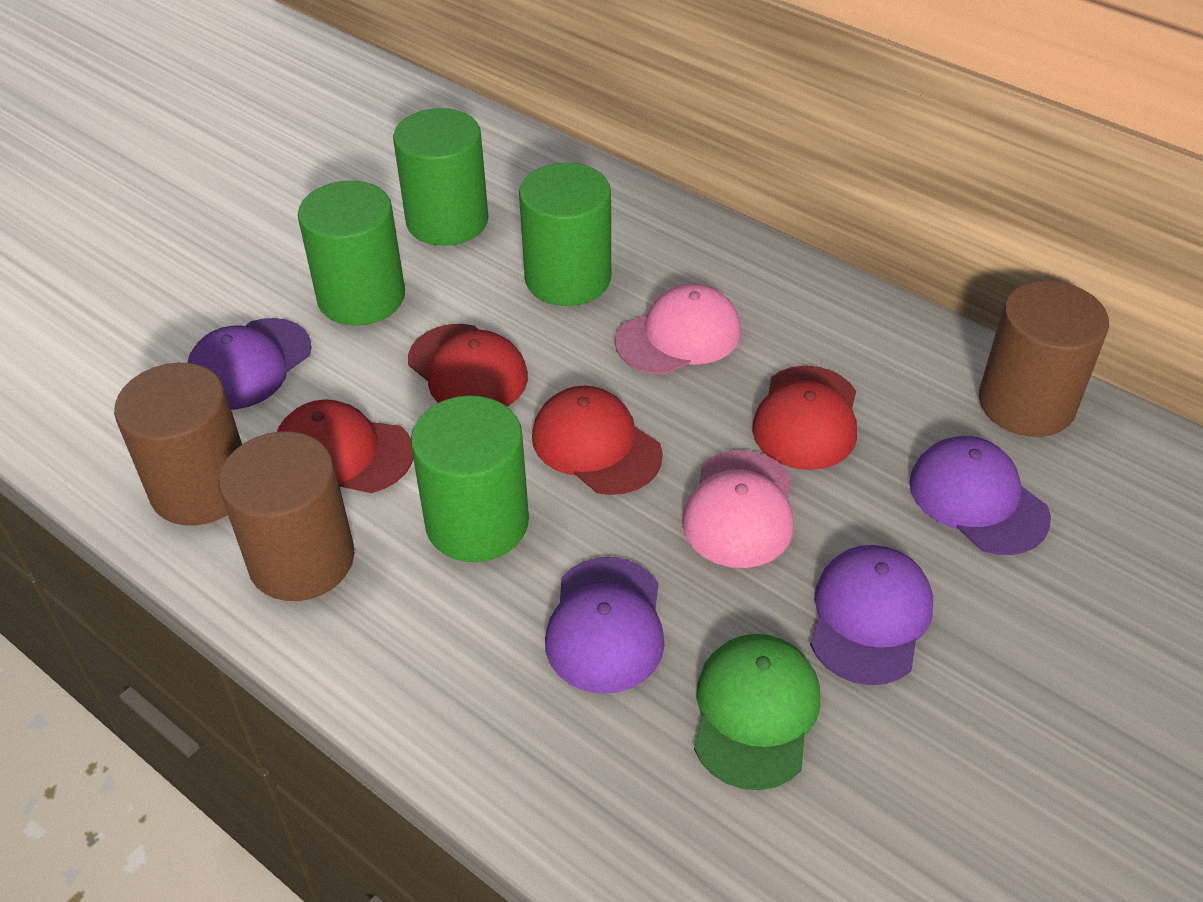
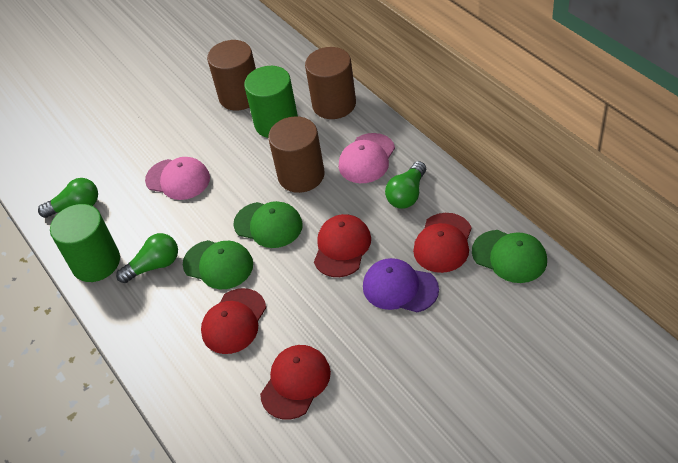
green cap: [694,634,820,790] = 1 -> [183,240,253,289] [234,201,303,248] [472,230,547,283] = 3
green cylinder: [298,181,405,325] [393,108,489,246] [411,396,529,562] [519,163,611,306] = 4 -> [50,204,120,282] [244,66,298,138] = 2
green light bulb: none = 0 -> [38,178,98,218] [116,233,178,283] [385,161,426,208] = 3
purple cap: [187,318,312,410] [545,557,665,694] [810,545,933,685] [909,436,1051,555] = 4 -> [363,258,439,312] = 1

